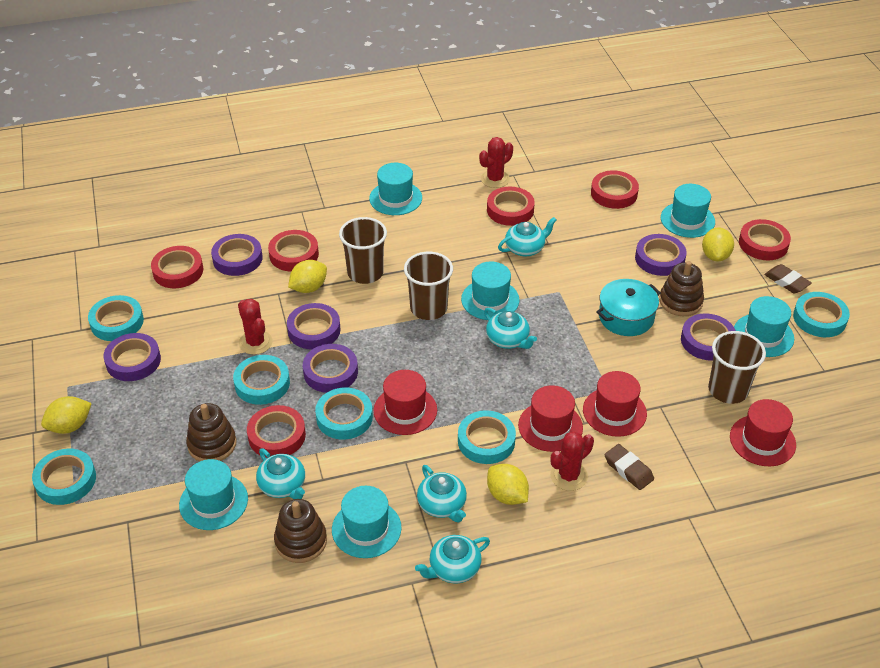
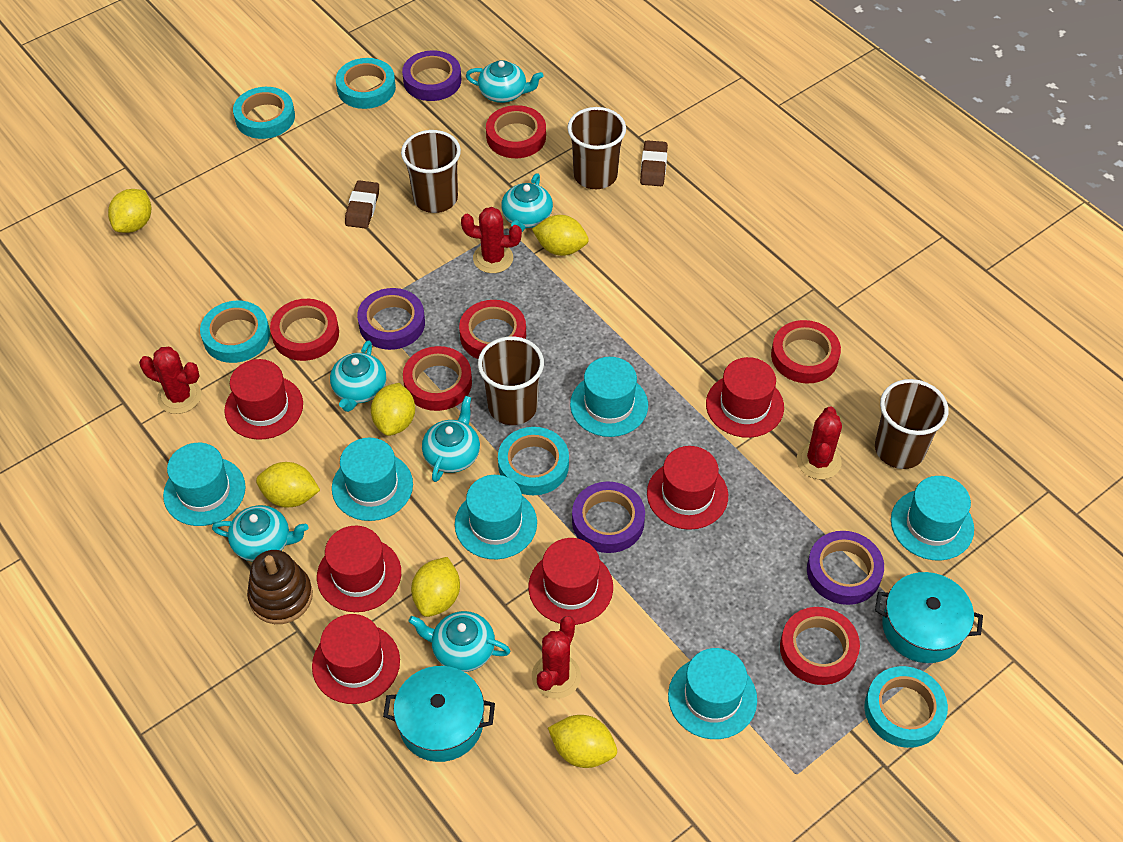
brown cup: [339,217,387,284] [404,252,453,320] [708,331,766,404] = 3 -> [401,130,461,213] [478,336,544,425] [567,107,626,189] [875,379,949,469] = 4
brown stacking toy: [186,403,236,461] [274,499,327,563] [659,261,704,316] = 3 -> [247,550,313,624] = 1
purple tape: [103,333,161,381] [211,234,263,276] [287,303,341,349] [303,344,358,393] [635,234,687,276] [681,313,736,361] = 6 -> [357,288,425,350] [402,50,461,101] [572,481,645,553] [807,531,884,605] = 4
red cactus: [238,299,273,355] [479,137,513,188] [550,431,594,491] = 3 -> [139,347,201,414] [461,207,522,273] [532,616,581,699] [797,406,842,480] = 4
red hat: [374,370,437,435] [518,385,583,452] [583,371,647,437] [730,399,796,466] = 4 -> [224,359,303,440] [312,614,400,704] [317,526,401,612] [529,538,613,625] [647,446,728,530] [706,357,784,438] = 6
turquoise pot: [596,279,661,336] = 1 -> [383,666,495,762] [875,572,983,663] = 2
turquoise tape: [32,449,96,505] [88,295,144,341] [233,355,290,405] [315,388,373,439] [458,410,516,464] [793,292,850,337] = 6 -> [200,301,270,363] [233,87,295,139] [336,58,396,109] [498,427,569,495] [864,666,948,748] = 5
turquoise teapot: [256,448,305,499] [415,535,490,583] [417,465,467,523] [484,308,537,349] [498,217,557,256] = 5 -> [212,505,309,562] [330,340,386,412] [408,611,510,672] [422,396,480,482] [466,60,543,103] [501,173,553,232] = 6
yellow lemon: [41,396,92,434] [288,260,327,293] [487,464,529,505] [702,228,734,261] = 4 -> [108,189,151,233] [256,462,320,508] [371,383,415,436] [411,557,460,617] [532,215,589,256] [548,715,617,768] = 6

